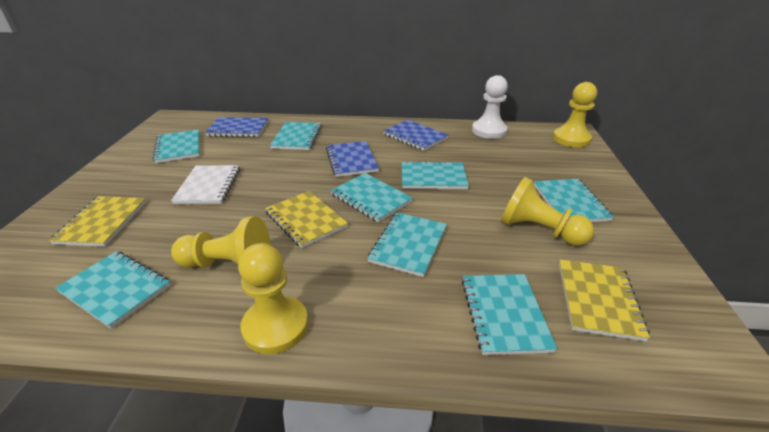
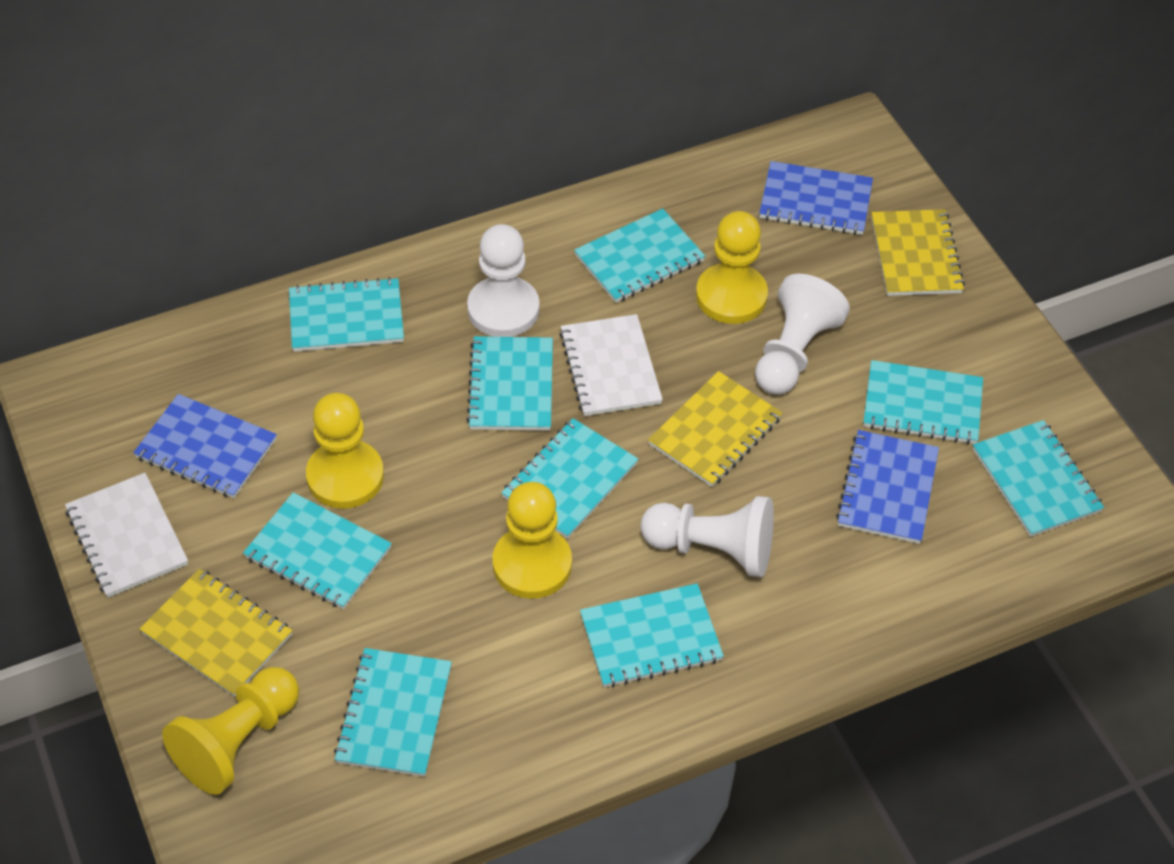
turquoise notebook: [55,251,171,329] [152,129,200,163] [270,122,322,150] [331,173,413,222] [367,212,447,277] [402,161,469,189] [462,274,557,355] [534,179,614,222] = 8 -> [243,492,392,609] [289,277,404,352] [334,648,452,777] [466,336,553,431] [501,418,638,539] [574,208,705,303] [580,583,724,688] [863,360,983,444] [973,420,1104,537] = 9
white notebook: [171,165,240,204] = 1 -> [65,473,188,598] [559,314,663,416] = 2
white pawn: [472,75,508,139] = 1 -> [467,224,539,337] [641,496,774,577] [755,274,850,395] = 3

